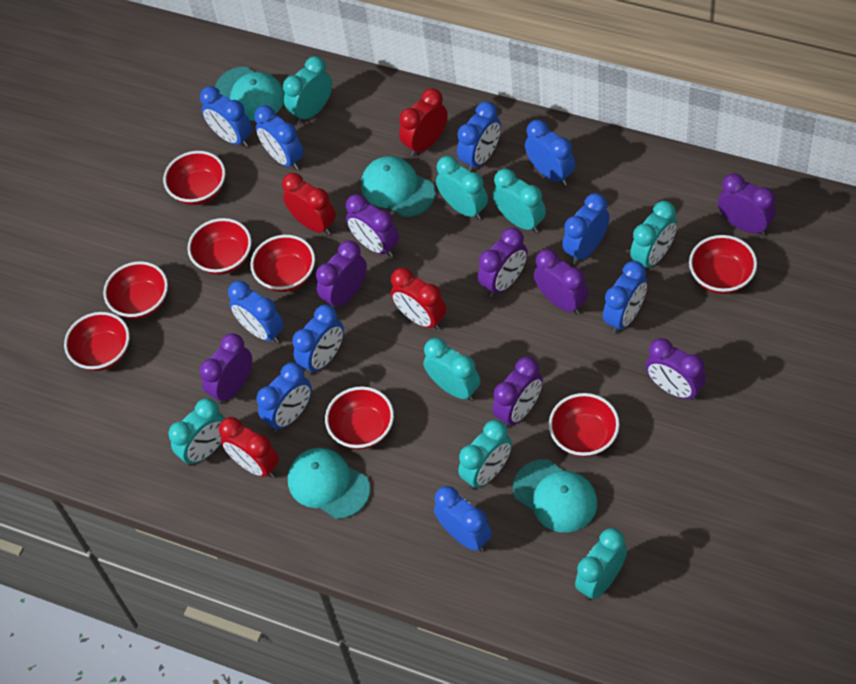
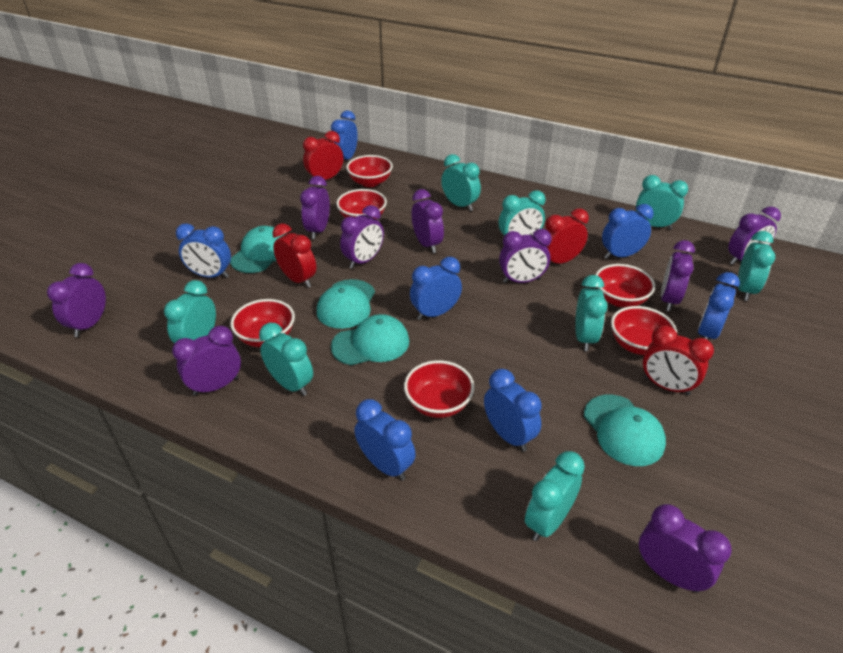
blue clock: [200,86,252,147] [228,281,284,343] [254,106,304,170] [257,363,312,432] [292,305,344,375] [434,486,492,552] [457,101,501,172] [525,120,575,186] [562,193,609,264] [603,261,647,334] = 10 -> [176,223,231,278] [331,111,358,160] [355,399,416,480] [410,257,462,320] [484,369,542,452] [602,204,654,259] [698,272,740,340] = 7
purple clock: [200,333,252,404] [316,241,367,309] [346,194,399,257] [478,228,528,297] [493,357,543,428] [534,249,588,314] [645,338,706,400] [718,173,776,235] = 8 -> [47,263,106,337] [172,326,241,395] [300,176,330,239] [340,205,384,269] [411,189,444,253] [499,229,552,283] [639,504,732,593] [661,240,695,311] [728,207,781,265] = 9
red bowl: [64,312,130,371] [103,261,168,319] [163,151,225,205] [187,218,251,275] [250,235,315,292] [325,386,394,449] [549,393,620,457] [689,235,757,294] = 8 -> [230,299,295,347] [336,189,387,219] [346,155,393,187] [404,360,475,418] [595,264,655,307] [611,306,677,355] = 6

